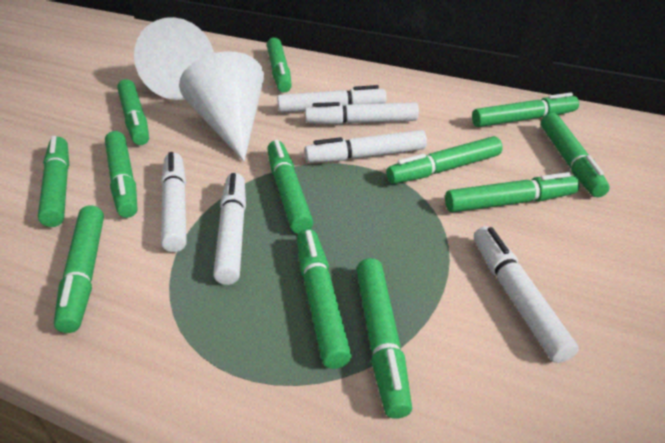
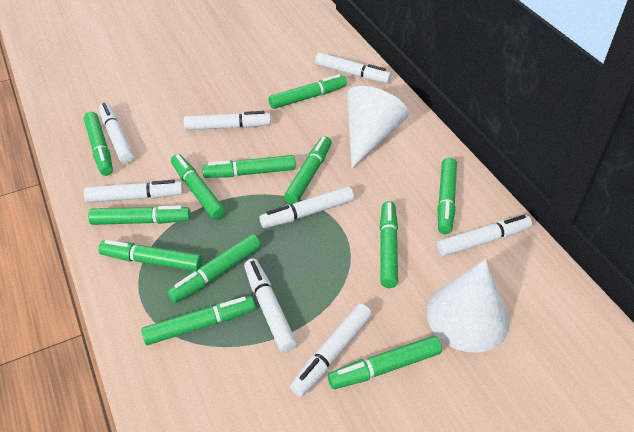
white marker: [161,152,187,252] [213,173,246,285] [277,85,386,113] [305,102,419,125] [305,130,427,163] [474,226,579,363] = 6 -> [84,180,183,203] [99,103,134,164] [184,111,271,130] [244,259,297,352] [260,186,354,228] [290,304,372,397] [315,53,391,83] [437,215,532,256] = 8

